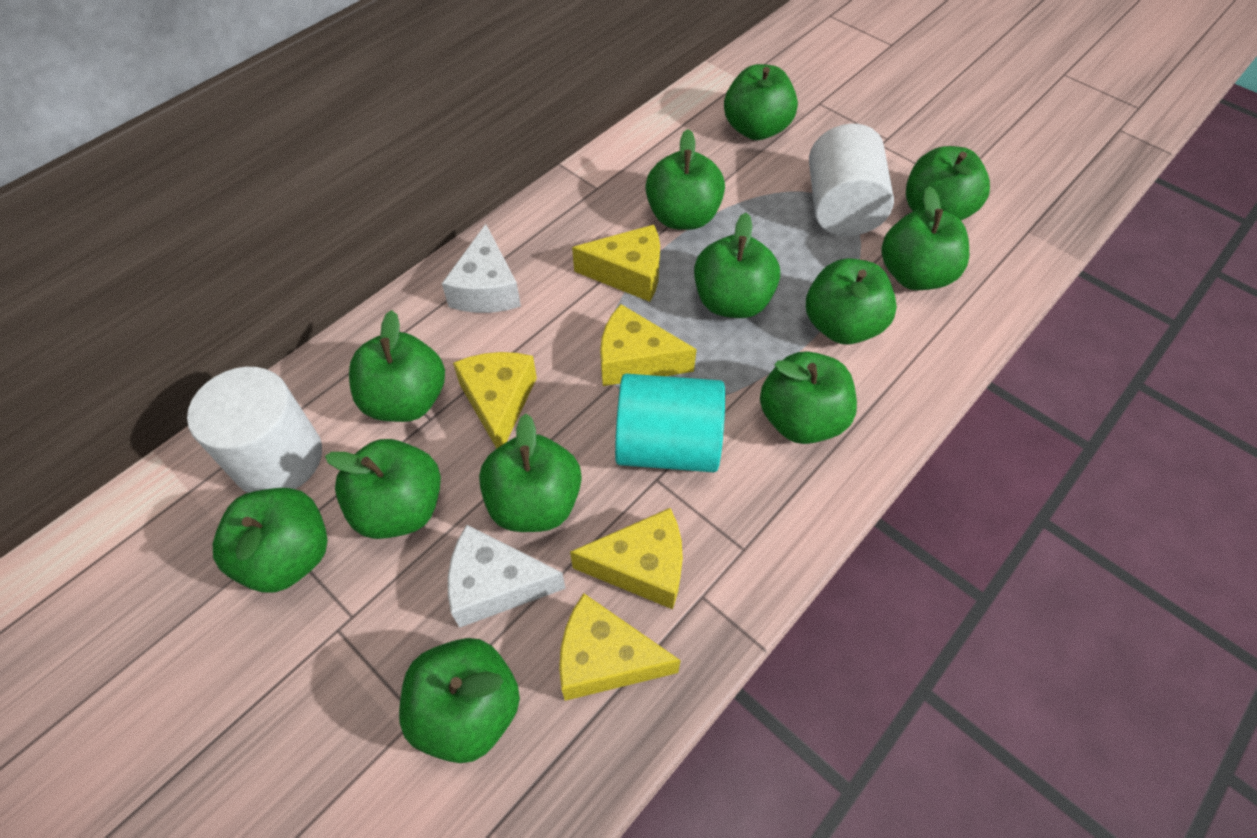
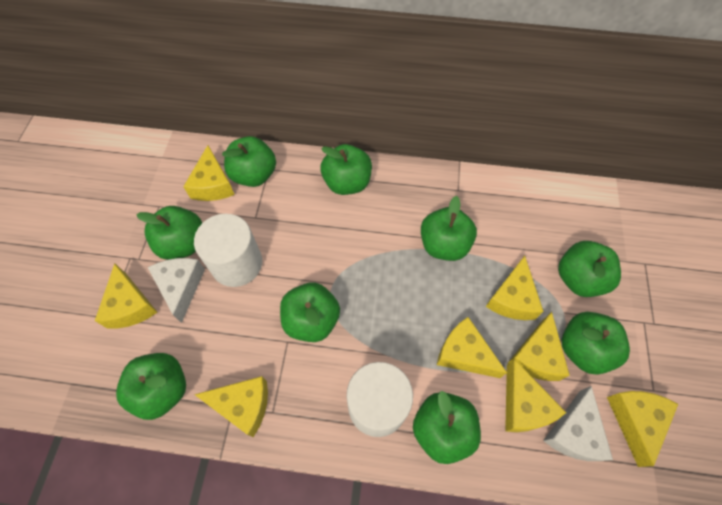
green apple: [213,488,328,593] [325,439,441,539] [349,310,445,422] [399,638,520,763] [479,414,582,532] [645,129,725,230] [694,213,780,318] [724,64,798,140] [760,351,857,444] [806,258,897,345] [881,186,969,290] [906,146,990,220] = 12 -> [116,353,186,420] [136,206,202,260] [222,136,276,187] [280,283,340,342] [321,144,372,195] [413,391,481,464] [421,196,477,261] [558,241,621,297] [562,312,630,375] = 9
turquoise cylinder: [615,374,725,472] = 1 -> none = 0
yellow cheese: [453,352,537,449] [559,593,681,701] [570,508,683,609] [572,225,660,302] [600,304,697,386] = 5 -> [95,263,158,329] [183,145,235,201] [194,376,268,437] [437,317,507,378] [486,256,544,320] [505,359,567,432] [507,312,570,381] [607,391,678,467] = 8

